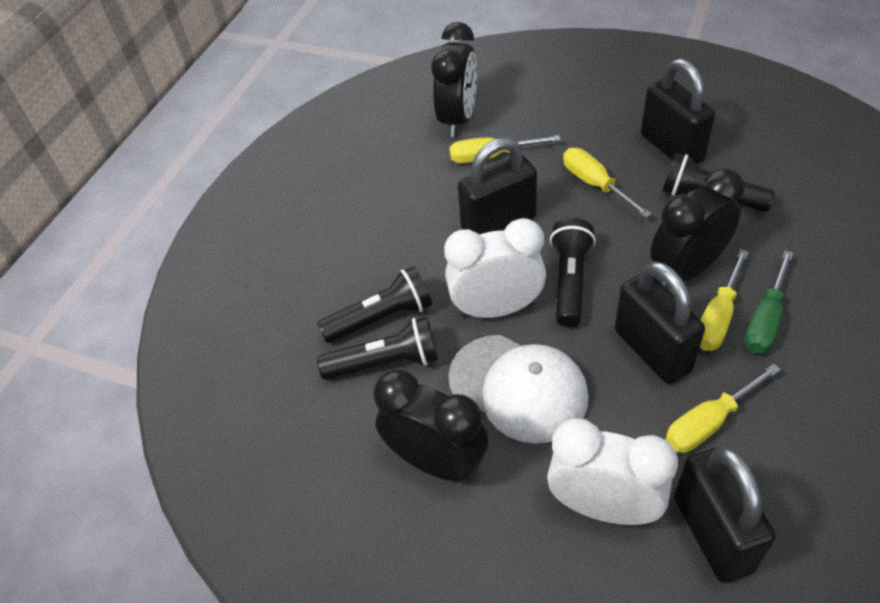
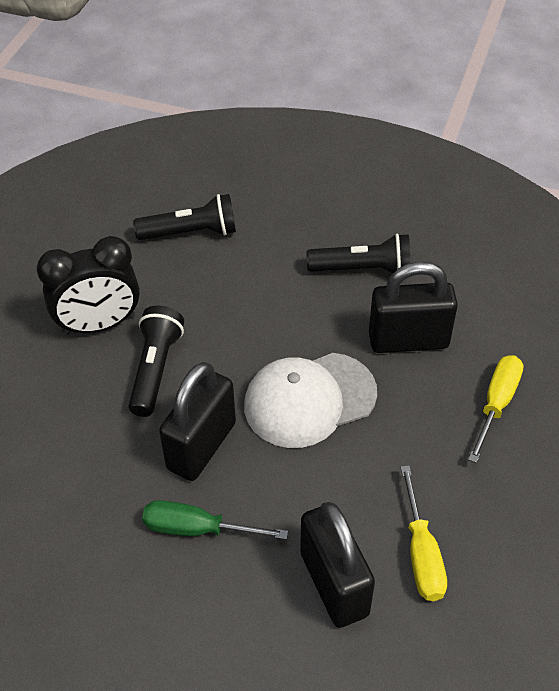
black clock: [373,369,489,482] [431,22,477,137] [650,168,745,288] = 3 -> [37,236,140,335] = 1
black flashlight: [317,266,432,343] [317,316,438,380] [550,218,596,327] [662,153,775,212] = 4 -> [129,305,184,417] [133,194,236,240] [306,234,411,273] = 3
black padlock: [458,137,537,234] [615,261,705,384] [641,58,715,164] [674,446,776,583] = 4 -> [159,362,236,481] [300,502,375,628] [369,261,458,353] = 3
white clock: [444,218,546,318] [547,418,678,525] = 2 -> none = 0
yellow screwdriver: [449,135,561,163] [563,148,652,218] [666,364,781,453] [700,249,749,351] = 4 -> [400,465,447,601] [468,355,524,463] = 2

